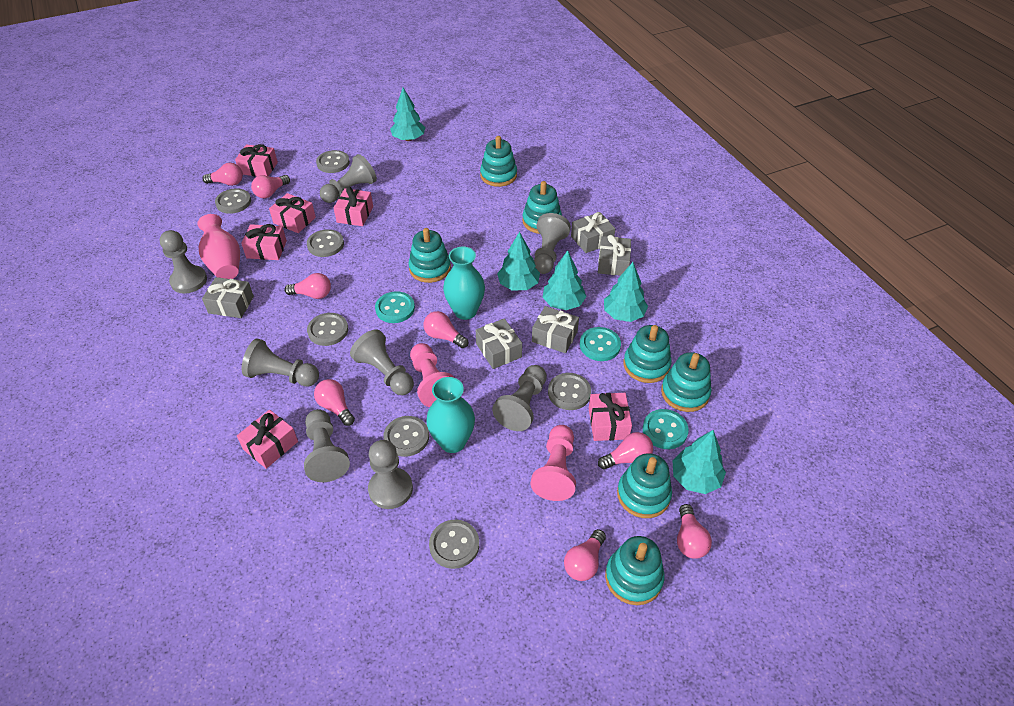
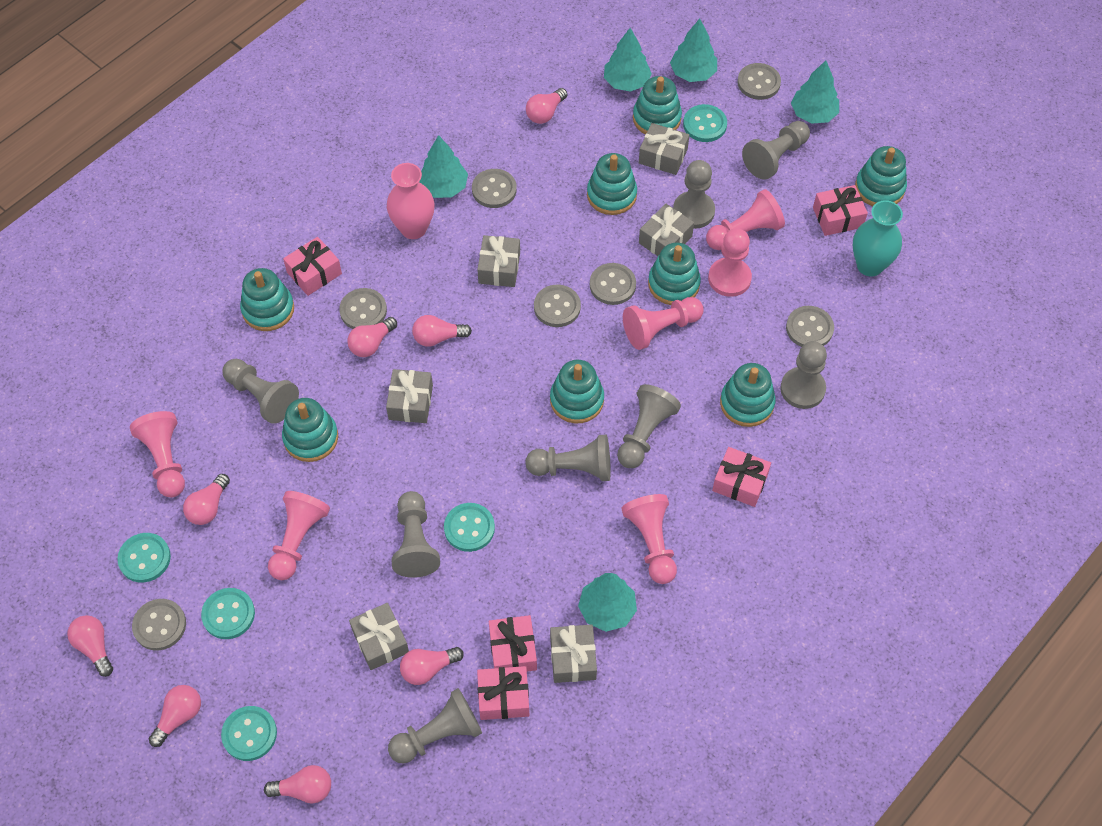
grey gift: [202,277,254,318] [476,318,522,369] [532,306,579,353] [571,212,615,253] [598,235,631,276] = 5 -> [349,603,409,670] [386,369,433,423] [477,235,520,287] [550,625,597,683] [639,123,689,175] [639,203,694,256] = 6
pink gift: [235,144,278,176] [237,410,298,469] [241,224,287,260] [269,193,316,233] [334,187,373,226] [589,393,632,441] = 6 -> [283,237,342,296] [477,666,529,720] [489,615,537,671] [712,447,771,507] [813,185,868,236] = 5
pink pawn: [410,343,455,407] [530,425,576,501] = 2 -> [130,411,185,498] [268,491,330,580] [621,494,677,584] [623,297,703,350] [706,189,785,250] [708,228,752,297] = 6
turquoise button: [375,291,415,323] [580,327,621,361] [643,409,689,449] = 3 -> [117,533,171,583] [201,588,255,639] [221,706,277,761] [444,503,495,552] [683,104,727,142] = 5
turquoise stacking toy: [408,228,451,283] [480,136,517,187] [522,181,562,234] [605,536,665,605] [617,453,672,518] [623,325,672,383] [661,352,712,412] = 7 -> [240,268,294,331] [282,398,338,462] [550,360,604,424] [587,153,637,215] [633,76,682,135] [648,243,701,305] [720,363,776,427] [855,146,907,206] = 8
turquoise vase: [426,377,475,453] [443,247,485,320] = 2 -> [853,200,903,276] = 1

